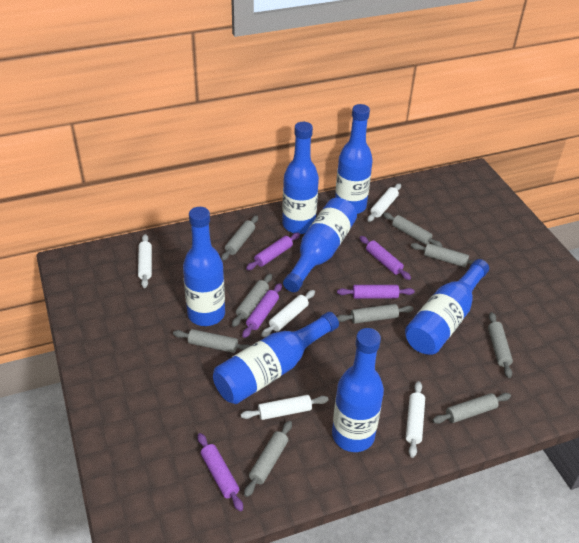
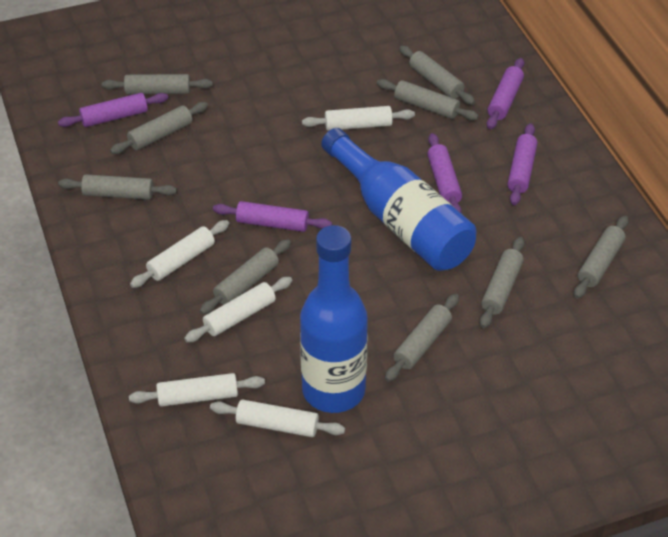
blue bottle: [183,207,225,326] [213,312,339,404] [282,122,319,234] [283,198,357,292] [332,328,384,452] [335,104,373,214] [405,259,489,355] = 7 -> [300,225,368,413] [321,128,477,271] = 2

